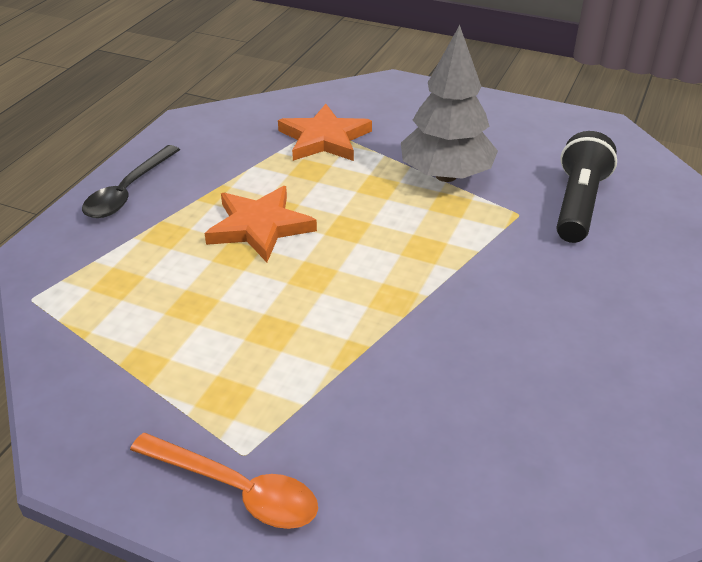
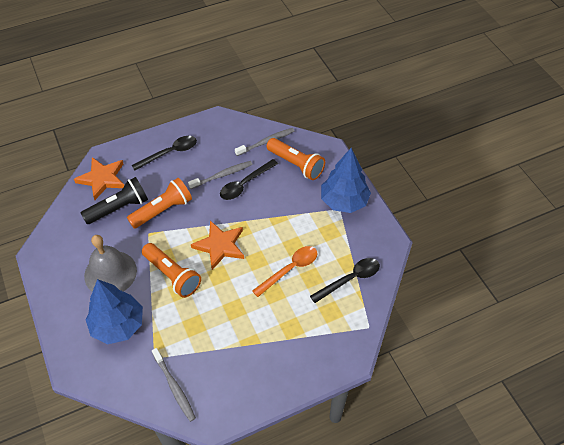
black spoon: [82,145,180,218] = 1 -> [132,136,197,171] [220,159,278,200] [310,258,380,303] = 3
blue tree: none = 0 -> [86,279,143,344] [321,148,371,213] = 2
grey bell: none = 0 -> [84,235,137,292] = 1
grey toothbrush: none = 0 -> [152,348,196,422] [188,161,253,189] [235,128,294,156] = 3
grey tree: [401,25,498,182] = 1 -> none = 0
orange flashlight: none = 0 -> [127,178,192,229] [142,243,201,298] [266,138,325,180] = 3

